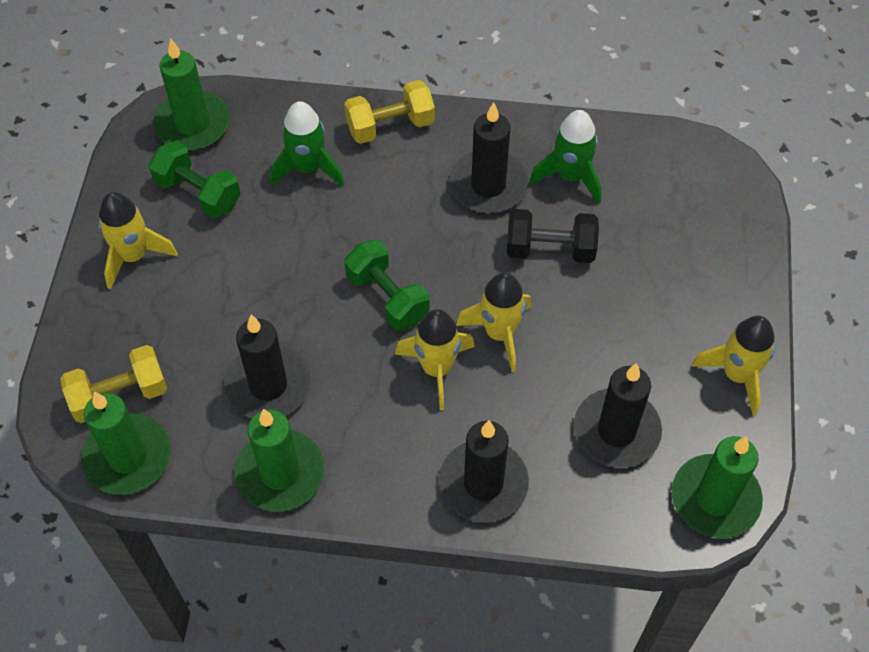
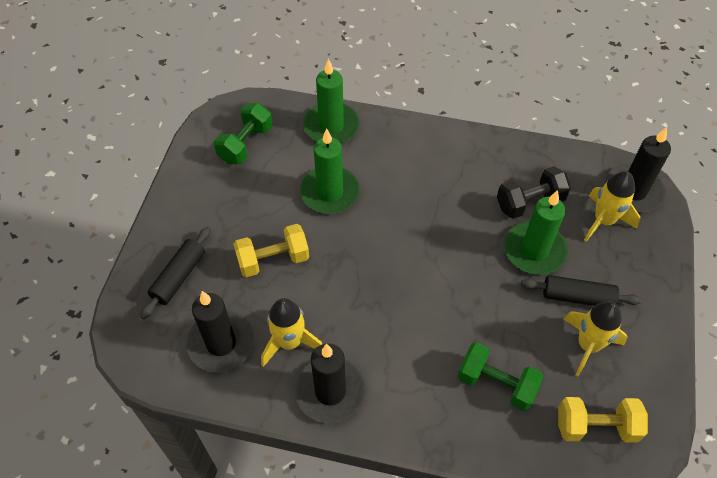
black candle: [224,315,311,419] [439,421,529,523] [449,102,528,213] [574,363,662,468] = 4 -> [186,291,254,373] [295,343,365,423] [605,127,671,212] = 3
black rolling pin: none = 0 -> [140,227,211,319] [521,275,642,306] = 2
green candle: [81,391,171,495] [153,38,230,151] [235,409,324,512] [672,436,763,538] = 4 -> [300,128,360,214] [303,59,359,143] [504,190,568,275] = 3
green rocket: [270,101,344,187] [529,110,601,204] = 2 -> none = 0
yellow rocket: [98,192,178,290] [395,309,475,410] [456,272,531,372] [692,316,775,415] = 4 -> [261,298,322,367] [564,301,628,376] [584,171,640,241] = 3

